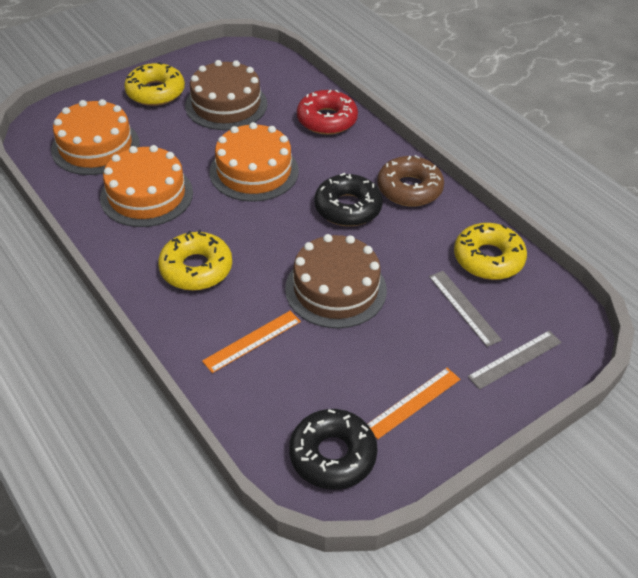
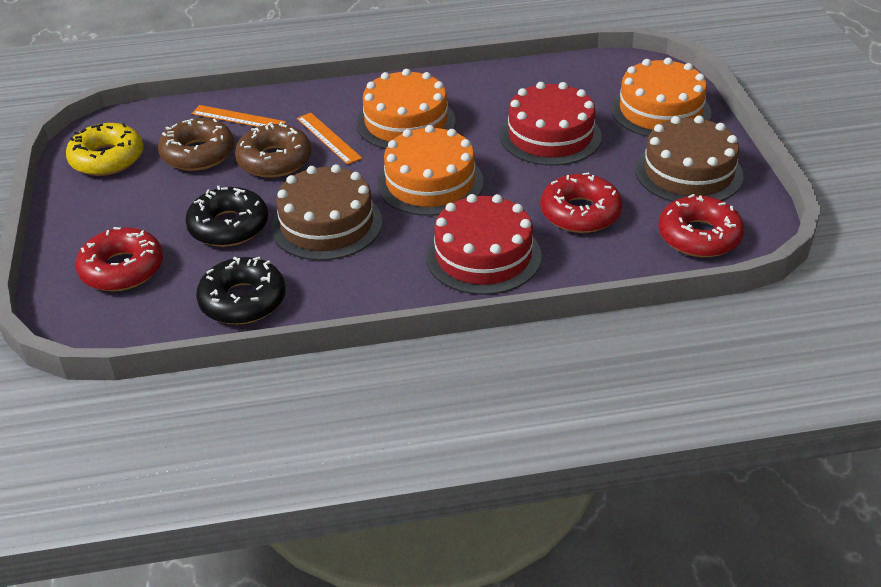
brown donut: [377,155,444,206] = 1 -> [158,118,234,171] [235,122,311,178] = 2
grey ruler: [429,271,502,347] [468,331,562,389] = 2 -> none = 0
red cake: none = 0 -> [426,194,541,295] [500,82,602,166] = 2
red donut: [297,90,358,135] = 1 -> [76,227,163,291] [540,173,623,233] [658,194,744,257] = 3
yellow donut: [124,62,185,106] [158,230,232,291] [454,223,527,280] = 3 -> [66,123,143,176] = 1

